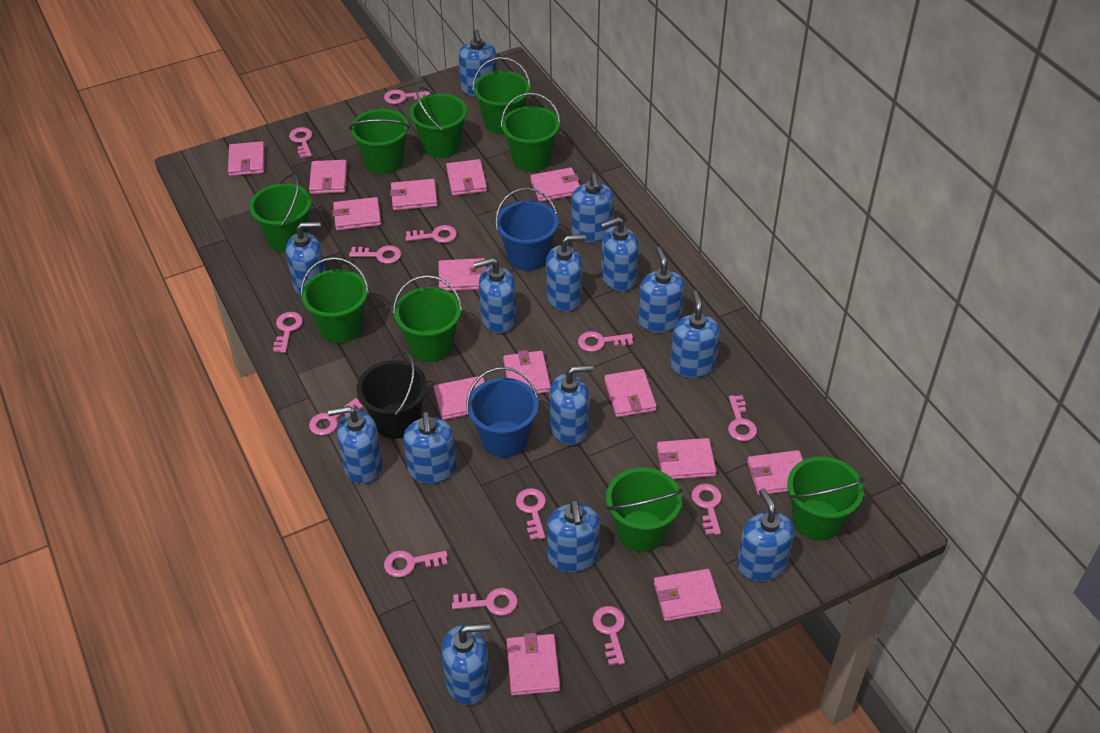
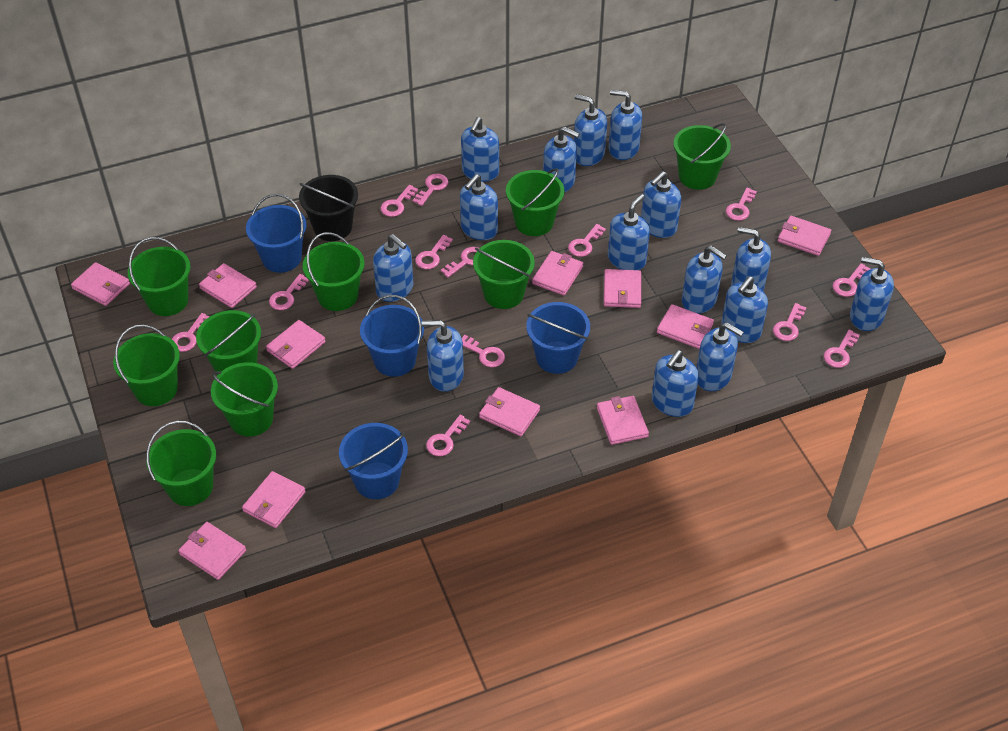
blue bucket: [466,367,539,458] [495,188,559,271] = 2 -> [246,194,306,273] [339,423,408,499] [360,295,424,377] [526,302,590,374] = 4
blue soap dispenser: [286,222,326,297] [328,406,383,484] [403,412,457,484] [442,623,490,705] [459,29,497,96] [474,258,517,333] [546,234,586,312] [547,500,600,572] [550,365,593,445] [571,173,614,242] [601,217,639,291] [638,247,685,333] [670,290,720,378] [737,489,794,581] = 14 -> [373,234,414,302] [422,320,464,392] [460,174,498,240] [461,117,499,182] [543,127,580,193] [574,94,607,166] [608,90,642,160] [608,194,650,270] [641,171,681,238] [651,350,699,417] [682,245,727,314] [696,322,744,391] [721,276,768,343] [731,227,771,290] [850,257,894,331] = 15
pink wallet: [228,141,265,176] [309,160,347,194] [332,197,381,231] [390,179,438,210] [434,376,485,420] [438,258,487,291] [446,159,487,196] [503,350,551,394] [506,633,560,696] [530,167,580,202] [604,369,657,417] [654,569,722,621] [657,438,716,479] [747,450,803,495] = 14 -> [71,262,130,306] [178,522,246,580] [199,263,257,308] [242,471,306,528] [266,320,326,369] [479,387,540,436] [532,251,583,296] [597,396,649,445] [604,269,641,308] [657,304,714,349] [778,216,831,256] = 11

